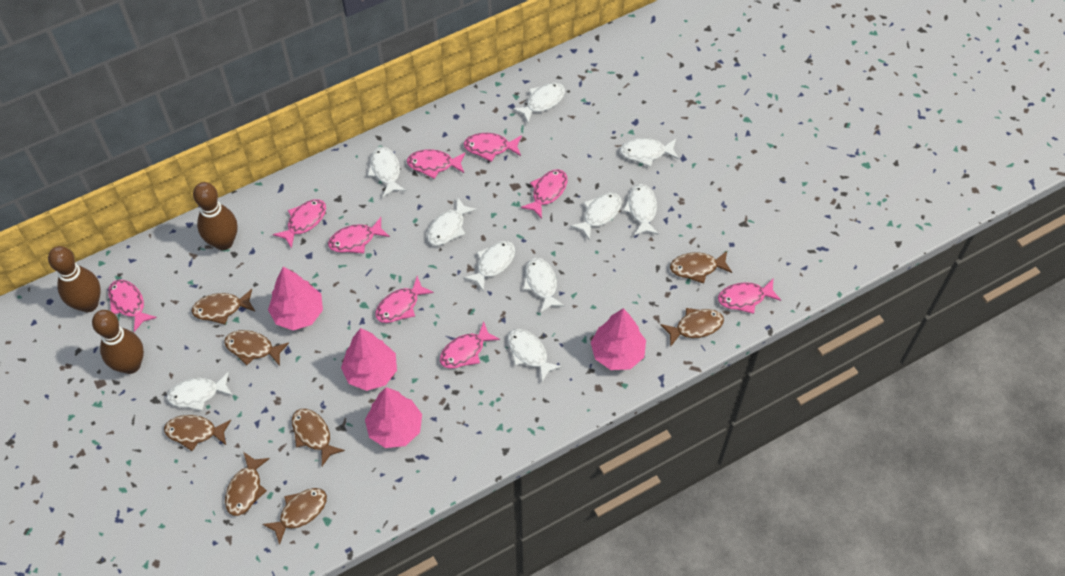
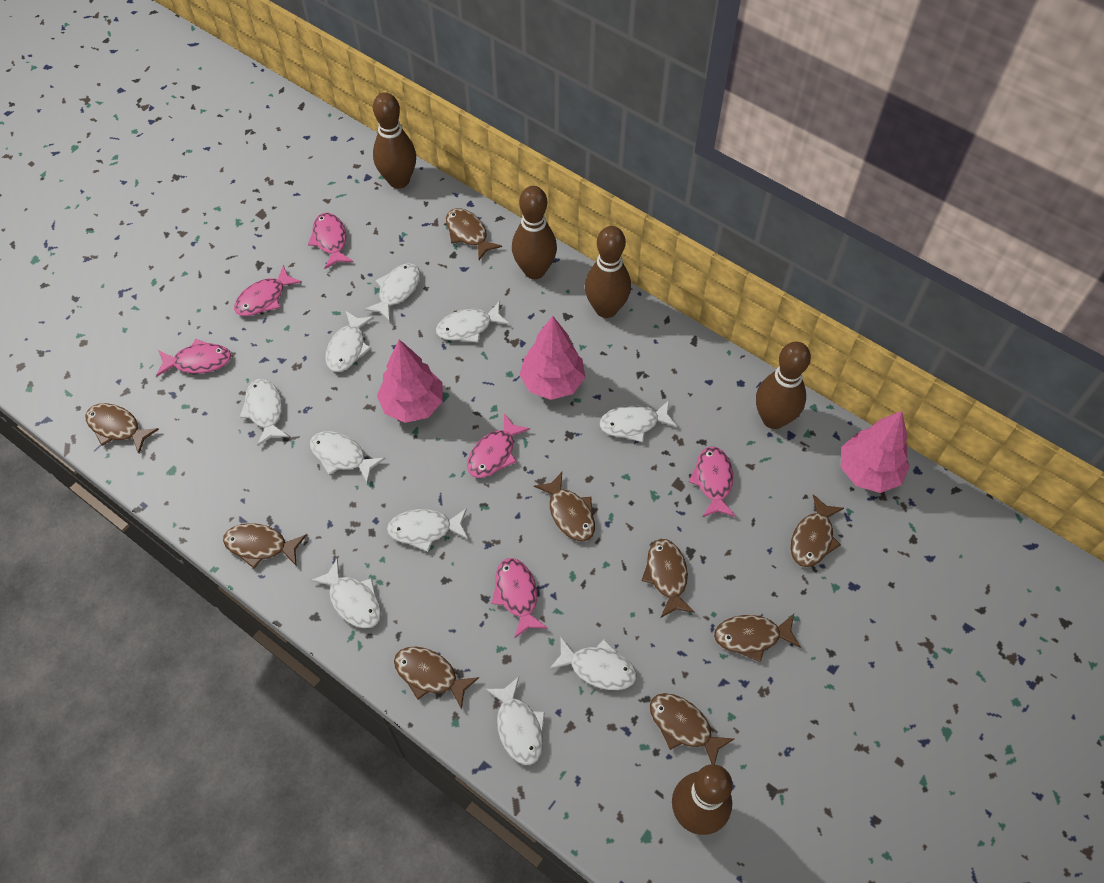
brown bowling pin: [48,246,101,312] [92,310,144,374] [193,182,238,250] = 3 -> [373,92,416,189] [512,186,557,279] [585,226,631,318] [672,764,733,835] [756,342,811,429] = 5
brown fish: [164,415,231,451] [191,289,255,325] [224,330,289,366] [225,452,270,516] [263,488,327,545] [292,409,345,466] [660,308,724,347] [670,251,733,283] = 8 -> [86,403,159,453] [223,523,307,569] [394,647,479,710] [446,208,502,260] [534,472,595,542] [641,539,695,618] [650,693,734,764] [714,614,801,662] [791,494,844,567] = 9
pink fish: [108,280,157,332] [273,199,326,249] [328,217,390,253] [375,276,434,323] [407,149,466,179] [440,321,500,369] [464,133,522,162] [521,169,567,219] [718,279,781,314] = 9 -> [156,339,231,376] [234,265,302,316] [308,213,353,269] [467,413,530,478] [492,558,548,639] [688,446,736,517] = 6
pink tree: [268,267,323,330] [341,328,397,391] [365,387,422,448] [591,308,646,370] = 4 -> [377,339,443,423] [520,316,585,400] [841,411,910,493] = 3

